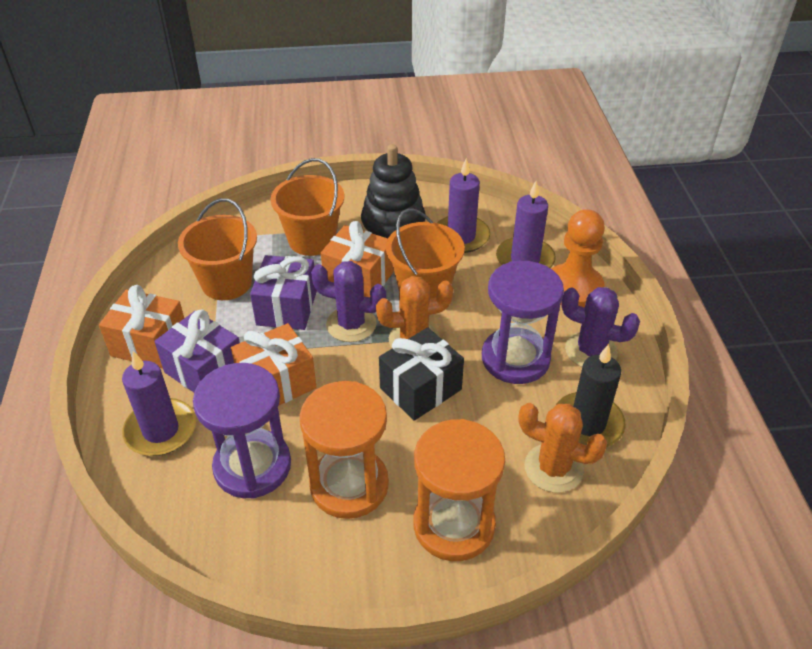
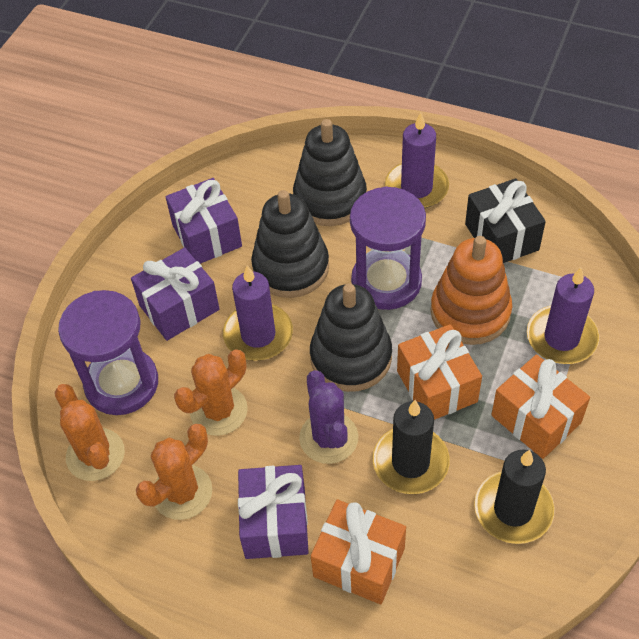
black candle: [556,344,626,447] = 1 -> [373,400,450,494] [474,449,555,544] = 2
black stacking toy: [361,144,426,238] = 1 -> [251,190,329,298] [293,119,367,226] [310,283,392,392] = 3
orange bucket: [178,198,257,300] [271,158,344,256] [386,209,465,298] = 3 -> none = 0
orange cactus: [376,276,453,348] [519,403,607,493] = 2 -> [55,384,125,481] [136,424,212,520] [174,349,248,436] = 3
orange hourglass: [300,381,389,519] [413,419,505,561] = 2 -> none = 0
orange pawn: [552,209,605,308] = 1 -> none = 0
orange stacking toy: none = 0 -> [431,236,512,345] = 1
purple cactus: [311,261,386,342] [561,287,640,367] = 2 -> [299,370,358,464] = 1
purple gift: [154,310,240,392] [250,255,317,330] = 2 -> [131,248,220,341] [166,178,242,264] [238,465,309,559] = 3

